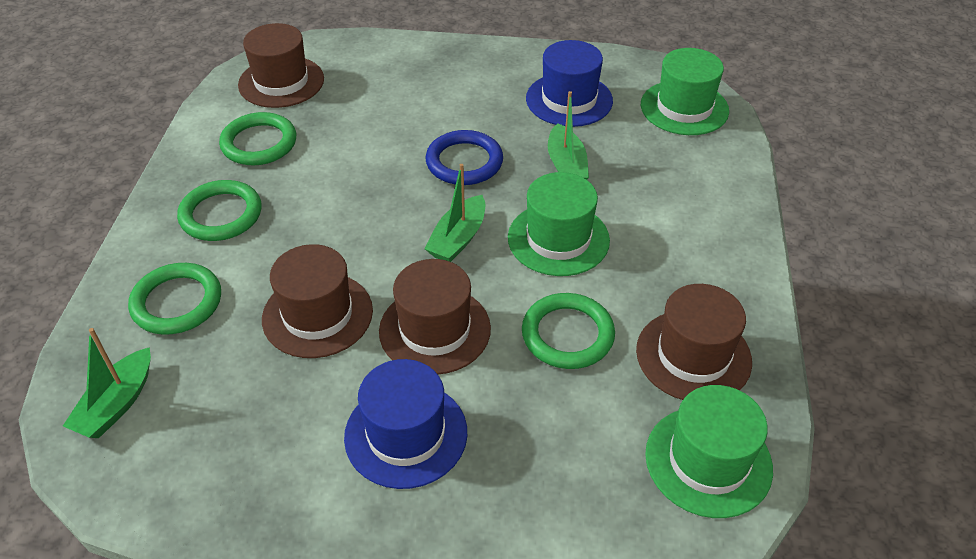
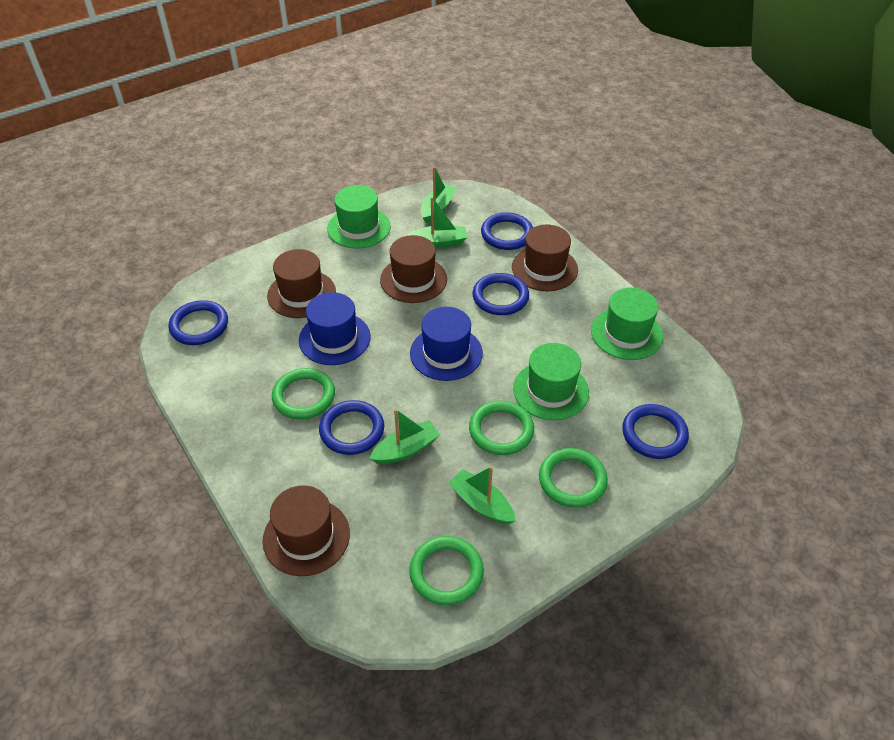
blue ring: [426,130,503,185] = 1 -> [168,300,228,345] [319,400,384,455] [473,273,529,315] [481,212,533,250] [622,404,689,459] = 5
green boat: [63,328,151,438] [425,164,485,262] [548,91,589,180] = 3 -> [369,409,440,464] [407,197,467,248] [421,166,456,223] [448,466,515,524] = 4

